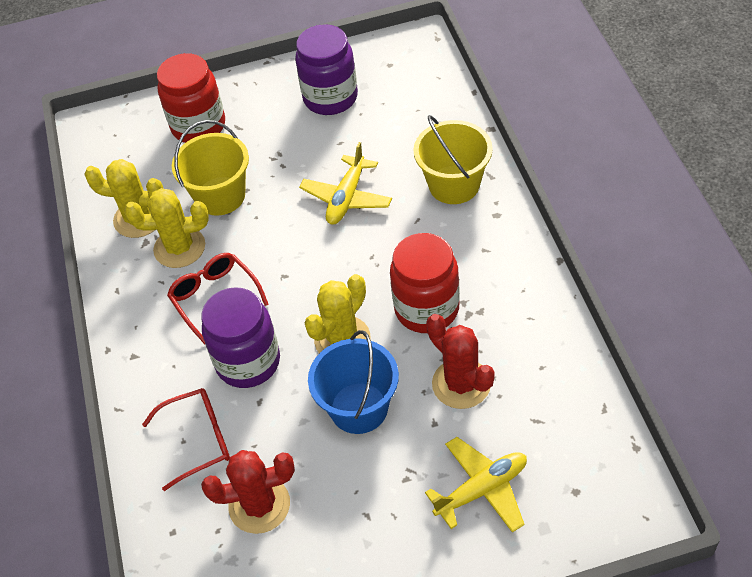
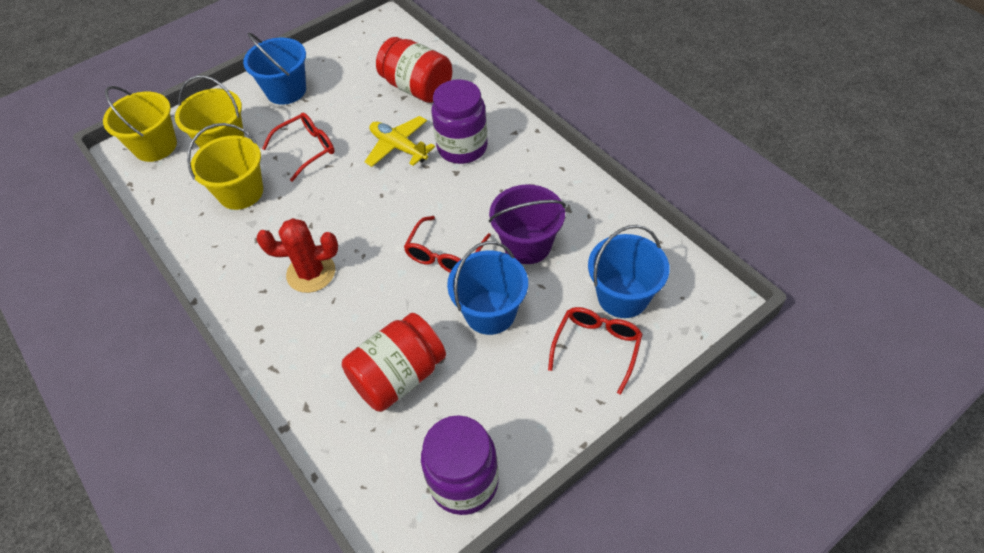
blue bucket: [308,330,399,434] = 1 -> [243,33,306,105] [447,241,528,335] [588,225,670,318] = 3
purple bucket: none = 0 -> [489,184,566,264] = 1
red cactus: [201,450,295,534] [426,314,495,409] = 2 -> [256,218,338,293] = 1
red glasses: [142,388,230,491] [167,253,269,344] = 2 -> [262,112,335,182] [404,216,491,272] [548,307,643,395] = 3
yellow bucket: [172,120,249,216] [413,115,493,204] = 2 -> [103,86,177,162] [175,75,244,148] [187,123,263,210] = 3
yellow cactus: [84,159,164,238] [125,188,209,268] [304,274,370,353] = 3 -> none = 0
yellow plane: [299,142,392,225] [425,437,527,533] = 2 -> [364,116,435,167] = 1

